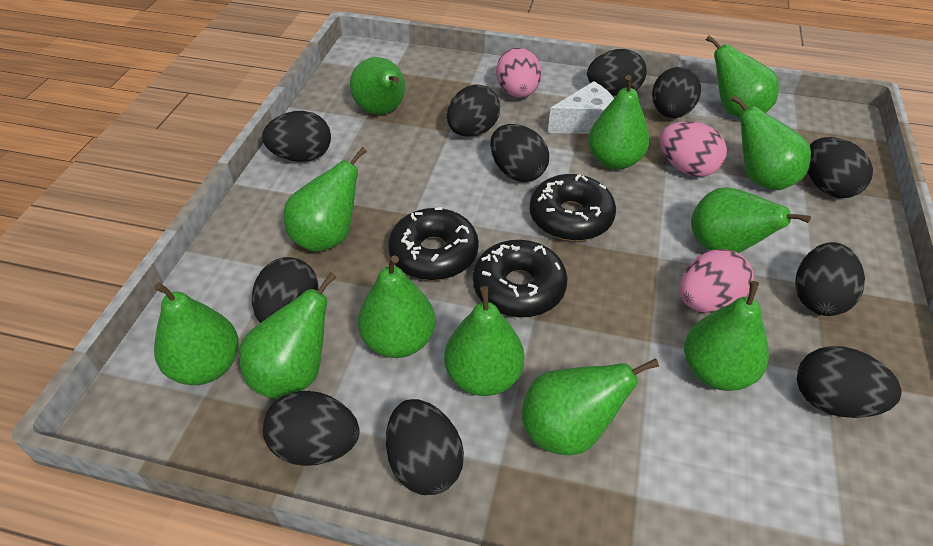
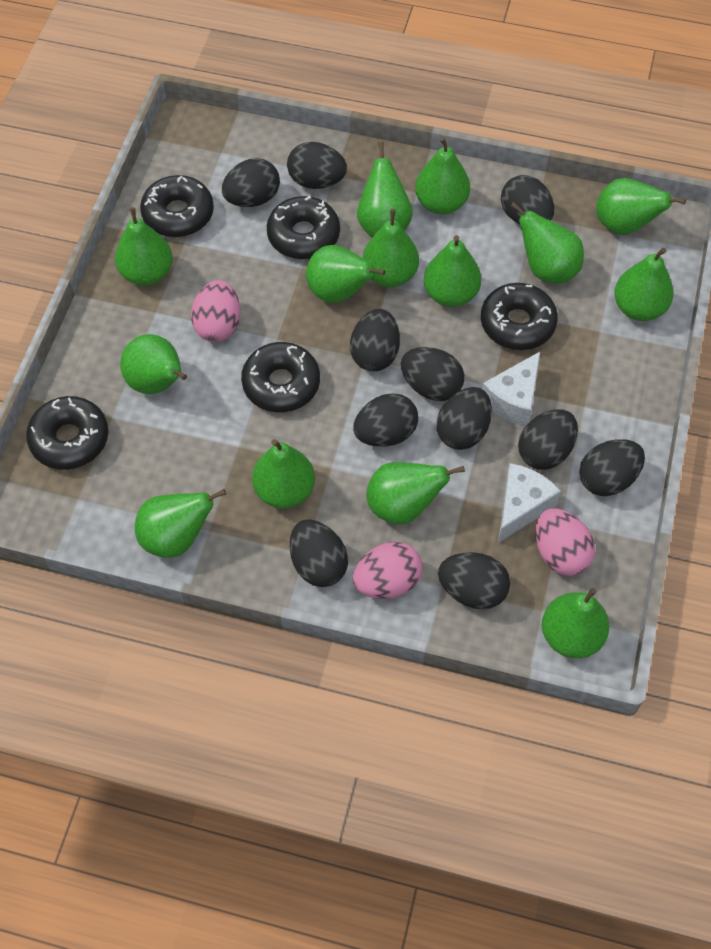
black donut: [388,207,479,281] [473,240,568,318] [529,174,616,241] = 3 -> [26,396,108,470] [140,175,214,237] [241,342,320,412] [267,196,340,259] [481,283,558,350] = 5
green pear: [154,282,239,385] [239,272,337,399] [284,147,367,252] [350,57,405,115] [358,255,435,358] [444,286,525,396] [521,358,659,455] [588,75,650,170] [684,281,769,391] [691,187,811,253] [706,35,779,118] [731,95,811,190] = 12 -> [115,207,173,286] [120,334,187,394] [135,489,226,558] [252,439,315,508] [306,245,386,303] [357,142,413,237] [362,209,419,287] [366,462,465,524] [415,137,470,214] [424,235,481,307] [510,202,584,284] [542,588,609,658] [596,178,686,235] [614,248,673,321] = 14
white cheese: [548,81,614,134] = 1 -> [482,352,540,426] [498,463,561,543] = 2

